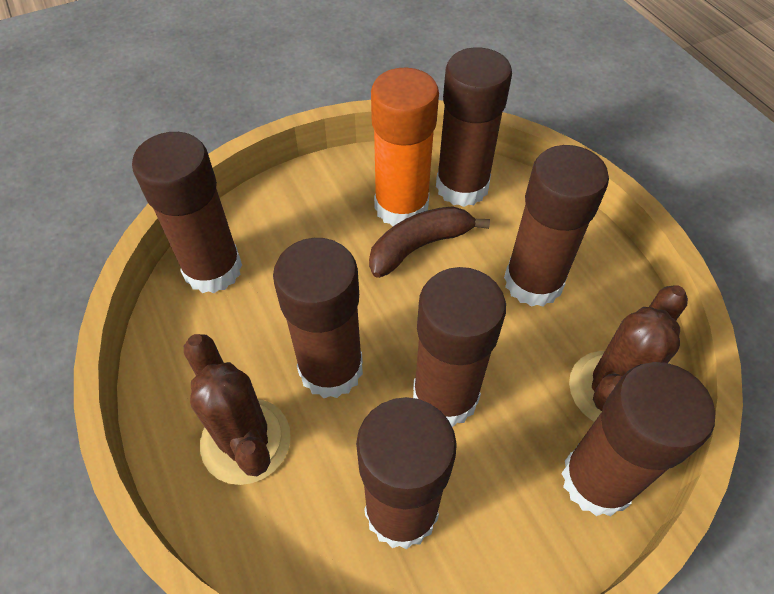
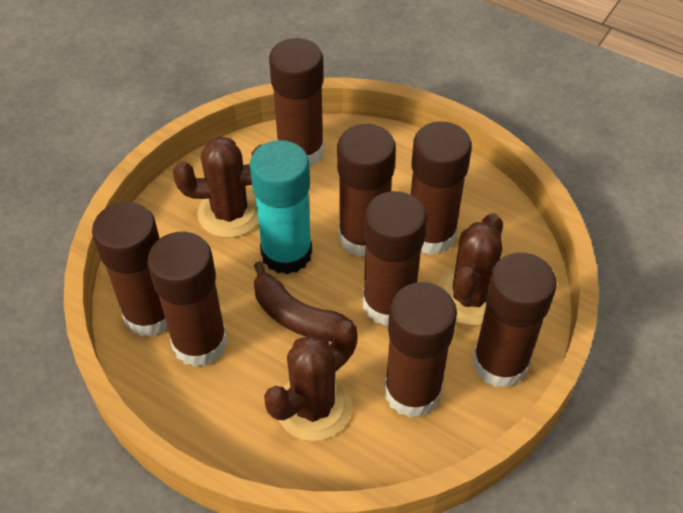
brown cactus: [184,334,291,485] [569,285,688,422] = 2 -> [173,136,263,238] [264,320,358,441] [437,213,503,325] = 3
brown glue stick: [132,132,242,293] [273,238,363,398] [356,397,457,549] [413,267,506,427] [436,47,512,207] [504,145,609,307] [561,362,715,516] = 7 -> [92,202,168,337] [147,232,227,367] [269,38,324,167] [337,124,396,257] [363,191,427,326] [384,282,457,418] [411,121,472,255] [473,253,557,388] = 8
orange glue stick: [371,68,439,226] = 1 -> none = 0
turquoise glue stick: none = 0 -> [250,140,312,274] = 1

